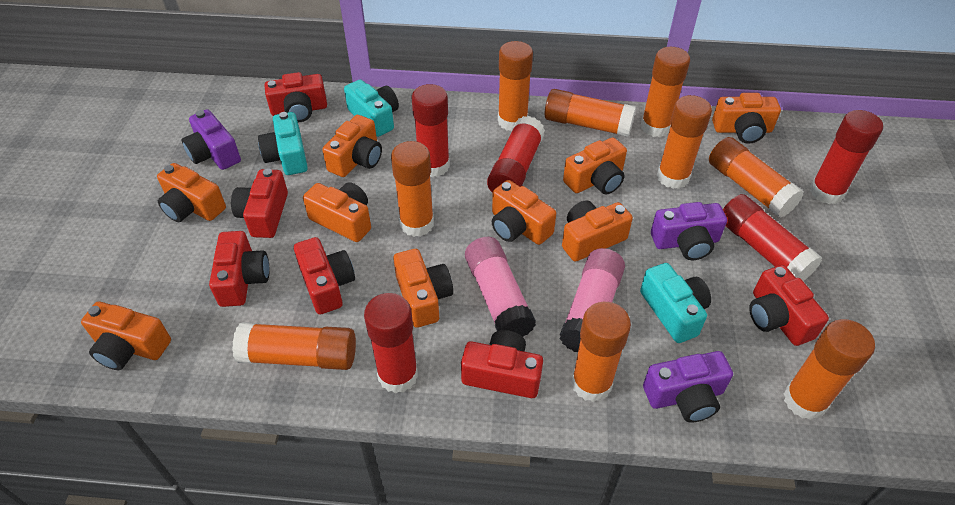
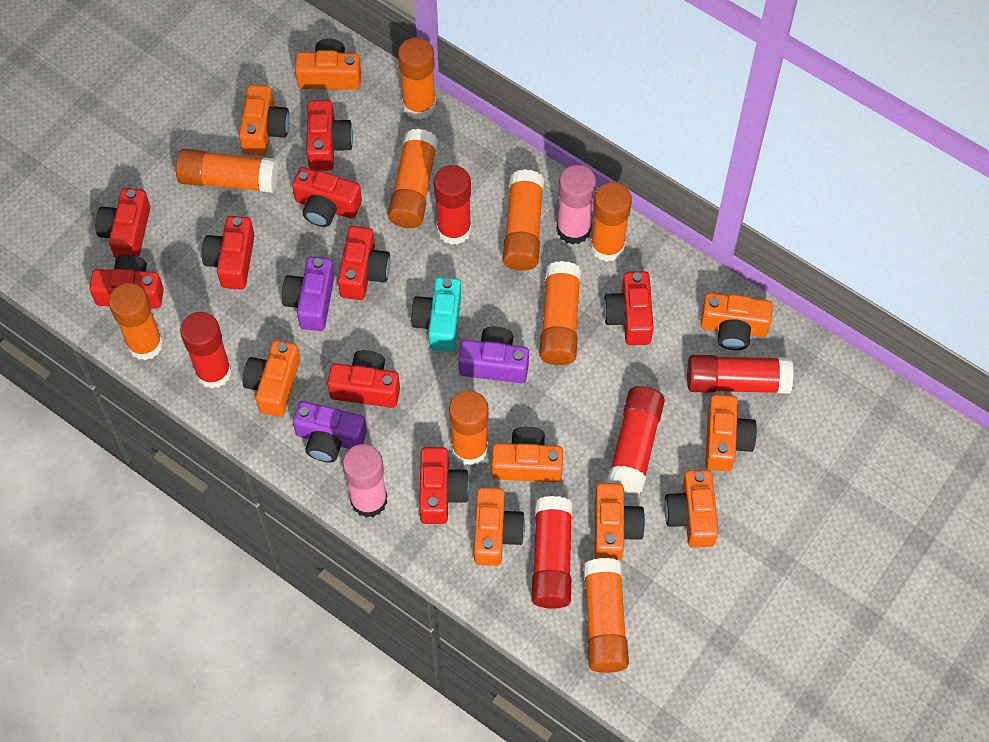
red camera: [209,231,270,307] [231,168,288,238] [264,72,327,122] [294,237,355,314] [461,330,543,398] [749,265,829,346] = 6 -> [89,254,164,309] [95,188,150,258] [202,216,255,290] [292,167,362,227] [306,100,353,171] [327,350,400,408] [338,226,390,300] [419,447,470,524] [603,271,654,345] = 9
turquoise camera: [258,112,308,175] [344,79,399,137] [640,263,711,343] = 3 -> [411,277,461,352] = 1

